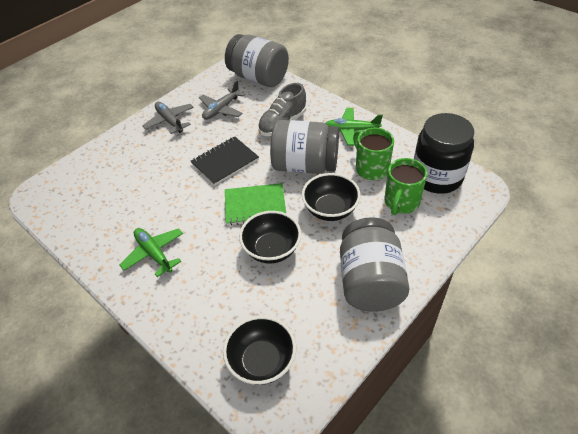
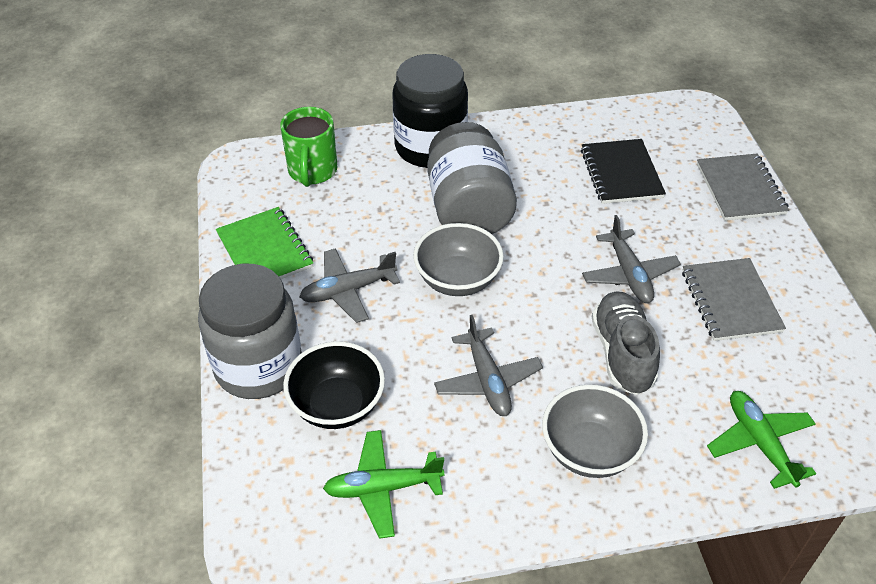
black bowl: [223,316,296,385] [239,211,301,264] [302,173,361,221] = 3 -> [283,341,385,429] = 1
green mug: [353,128,394,180] [384,158,427,215] = 2 -> [280,107,337,187] = 1
grey bowl: none = 0 -> [413,223,504,296] [542,384,648,478] = 2
grey jar: [225,34,289,87] [270,120,339,174] [340,217,409,312] = 3 -> [198,264,302,399] [427,122,517,234] = 2
grey notebook: none = 0 -> [682,258,786,341] [697,154,789,221] = 2
grey plane: [142,102,194,134] [199,80,245,120] = 2 -> [300,248,400,323] [434,315,543,416] [582,215,681,303] = 3

